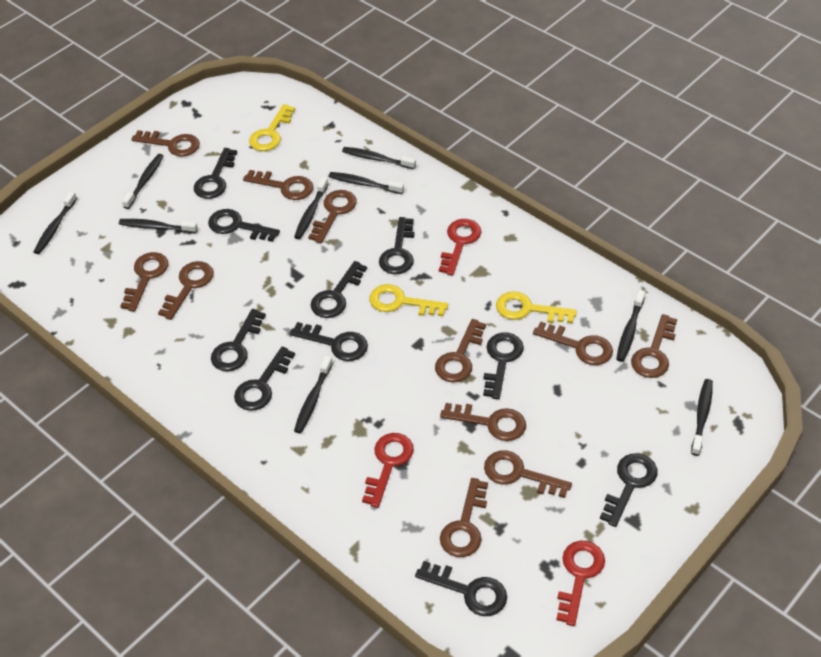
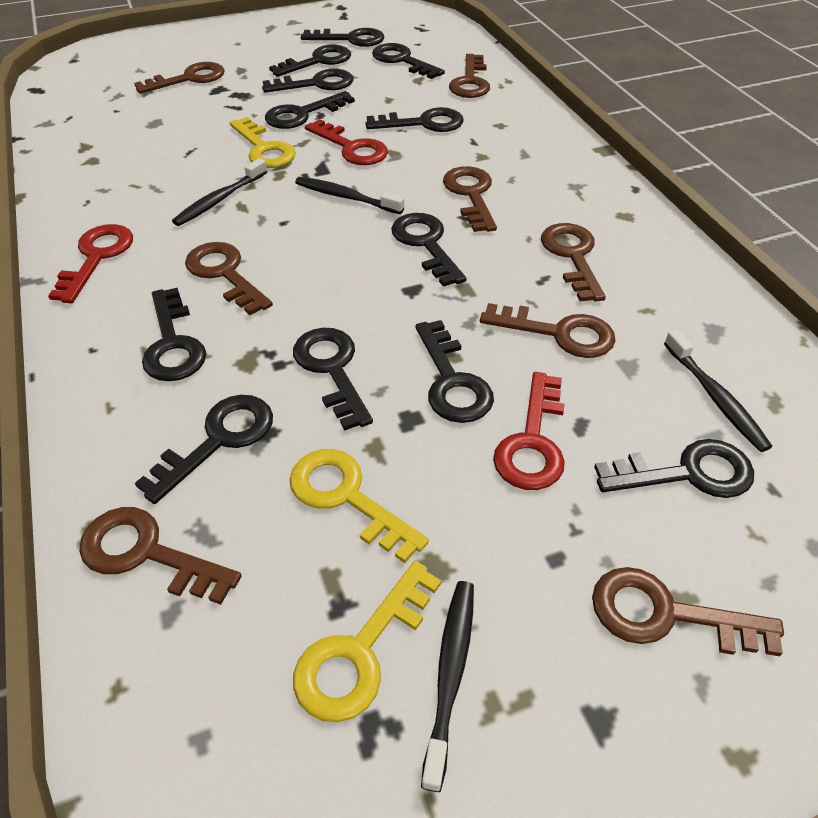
black key: [194,148,237,199] [208,209,280,242] [211,309,266,371] [234,346,295,411] [290,322,368,361] [311,261,367,318] [379,217,415,274] [415,561,507,616] [483,332,524,399] [600,453,657,527] = 10 -> [135,395,273,504] [142,288,206,381] [262,69,353,93] [265,91,355,129] [269,45,351,77] [293,328,373,431] [301,28,385,47] [365,107,464,132] [372,43,445,79] [391,213,467,287] [415,320,494,423] [594,439,754,498] = 12
black toothbrush: [34,191,77,254] [119,219,198,233] [122,154,164,209] [294,177,328,239] [294,356,333,433] [329,172,404,194] [342,147,416,169] [616,290,645,362] [691,379,713,456] = 9 -> [172,158,267,226] [295,177,404,214] [421,581,474,792] [664,330,772,452] = 4
brown key: [120,252,168,312] [131,130,200,157] [158,261,214,320] [243,170,313,200] [308,190,357,243] [435,319,486,383] [440,403,526,441] [440,478,488,557] [484,450,572,498] [533,321,613,365] [631,314,677,378] = 11 -> [79,507,242,605] [134,62,225,94] [185,242,273,315] [443,166,497,232] [449,54,490,98] [480,303,615,358] [541,223,606,302] [592,567,784,656] = 8

